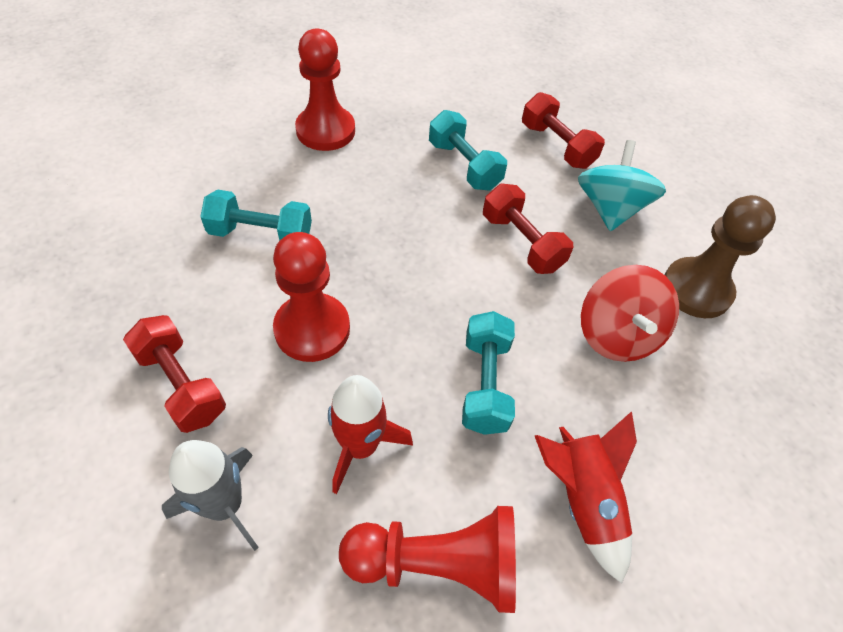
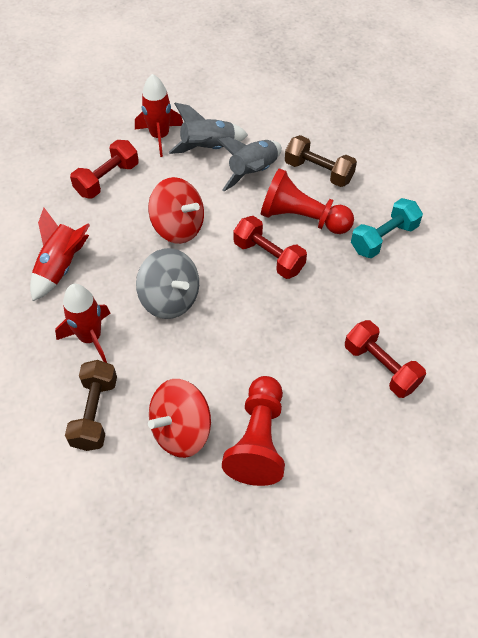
brown dumbbell: none = 0 -> [65,360,117,451] [285,135,357,187] = 2
brown pawn: [664,195,776,318] = 1 -> none = 0
grey rocket: [162,440,259,551] = 1 -> [169,103,248,154] [217,137,282,191] = 2
grey spinning top: none = 0 -> [136,248,199,319] = 1
red pawn: [273,232,350,362] [295,28,355,151] [339,506,516,613] = 3 -> [222,376,285,486] [261,168,354,234] = 2
red rocket: [328,375,413,494] [535,412,637,583] = 2 -> [30,208,90,301] [55,284,111,363] [135,74,183,157] = 3
red spinning top: [581,265,679,362] = 1 -> [148,177,204,244] [148,379,211,458] = 2
turquoise dumbbell: [200,189,312,241] [429,110,507,190] [462,311,515,435] = 3 -> [351,198,423,258] = 1
turquoise spinning top: [578,140,666,231] = 1 -> none = 0

